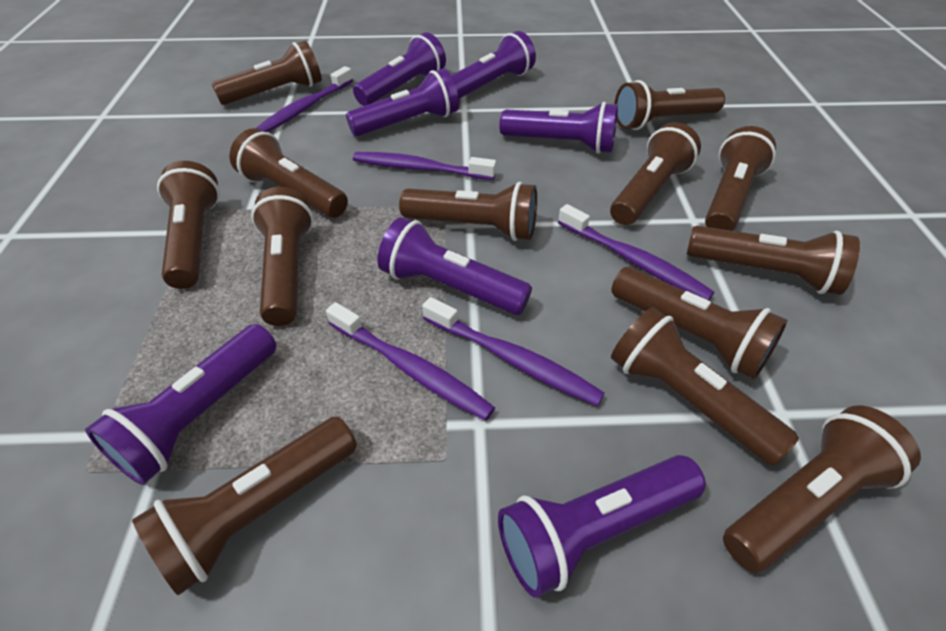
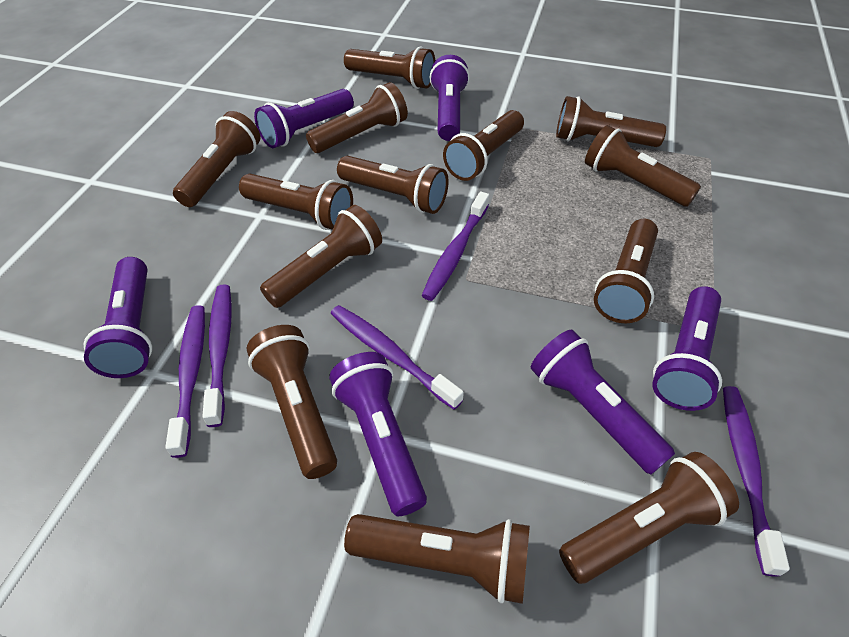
purple flashlight: [85,324,276,485] [346,68,459,136] [353,32,446,106] [378,217,532,315] [451,31,536,99] [498,455,706,598] [499,102,618,154] = 7 -> [84,257,152,378] [254,89,354,148] [329,352,427,516] [429,55,470,141] [531,330,675,475] [652,286,722,411] = 6

